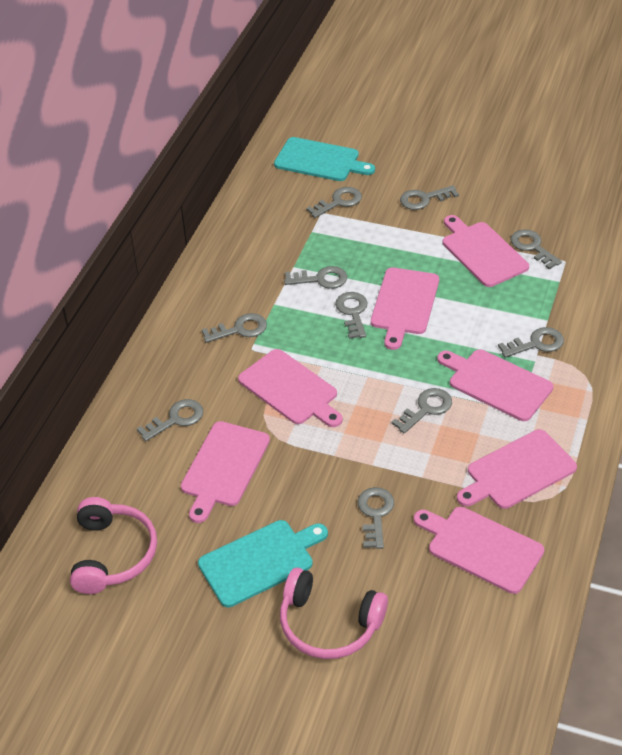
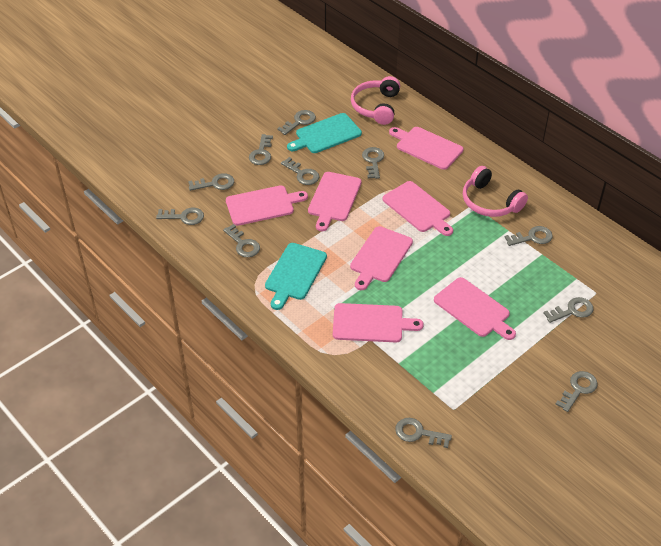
grey key: [137,399,203,441] [202,313,267,343] [284,266,347,289] [306,187,362,218] [335,292,368,339] [357,487,394,549] [391,388,452,434] [400,185,459,210] [498,327,564,358] [510,229,562,269] = 10 -> [156,208,204,225] [188,173,234,191] [223,224,260,257] [249,134,273,165] [277,110,316,135] [281,157,319,185] [362,147,384,179] [395,418,452,448] [505,226,553,246] [544,297,594,323] [556,371,598,412] = 11

